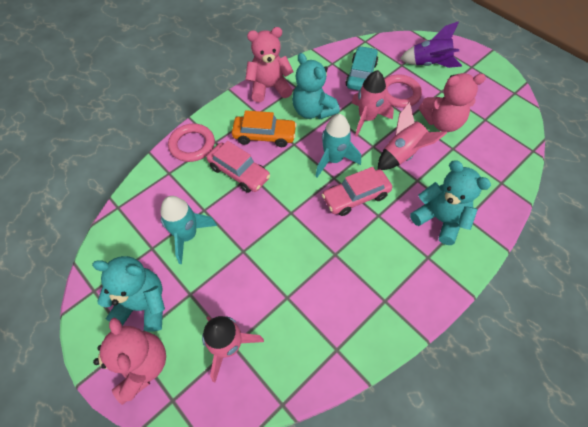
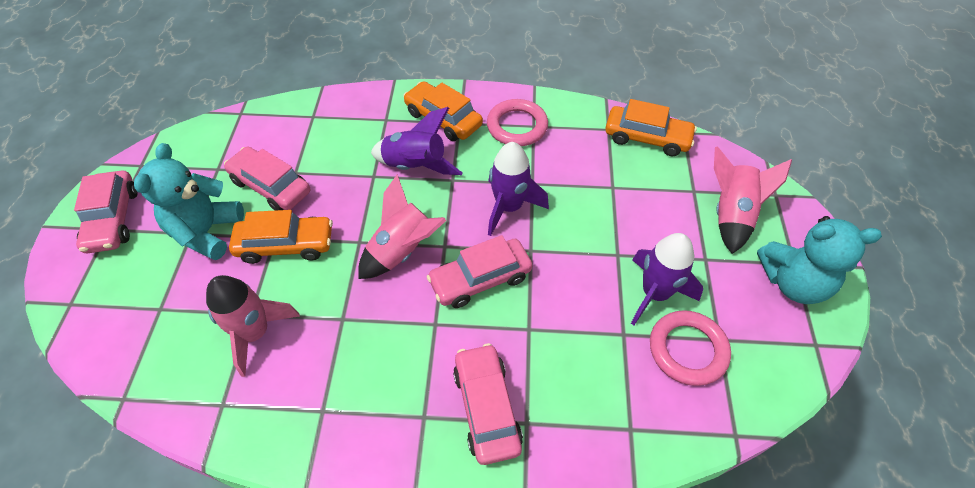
orange car: [232,110,297,147] = 1 -> [229,210,333,264] [403,81,483,141] [605,99,697,156] = 3
pink car: [206,141,270,193] [322,167,392,216] = 2 -> [74,171,138,253] [224,146,310,211] [427,235,533,308] [453,343,523,465] = 4
pink teddy bear: [93,318,166,405] [245,27,293,102] [419,73,486,132] = 3 -> none = 0
purple rocket: [400,21,462,68] = 1 -> [371,107,462,175] [488,142,549,236] [631,233,703,325] = 3
turquoise car: [346,46,378,91] = 1 -> none = 0
turquoise rocket: [160,196,217,264] [315,114,361,177] = 2 -> none = 0
turquoise teddy bear: [92,256,165,332] [292,53,340,119] [410,160,491,245] = 3 -> [134,143,244,260] [757,216,882,304] = 2

